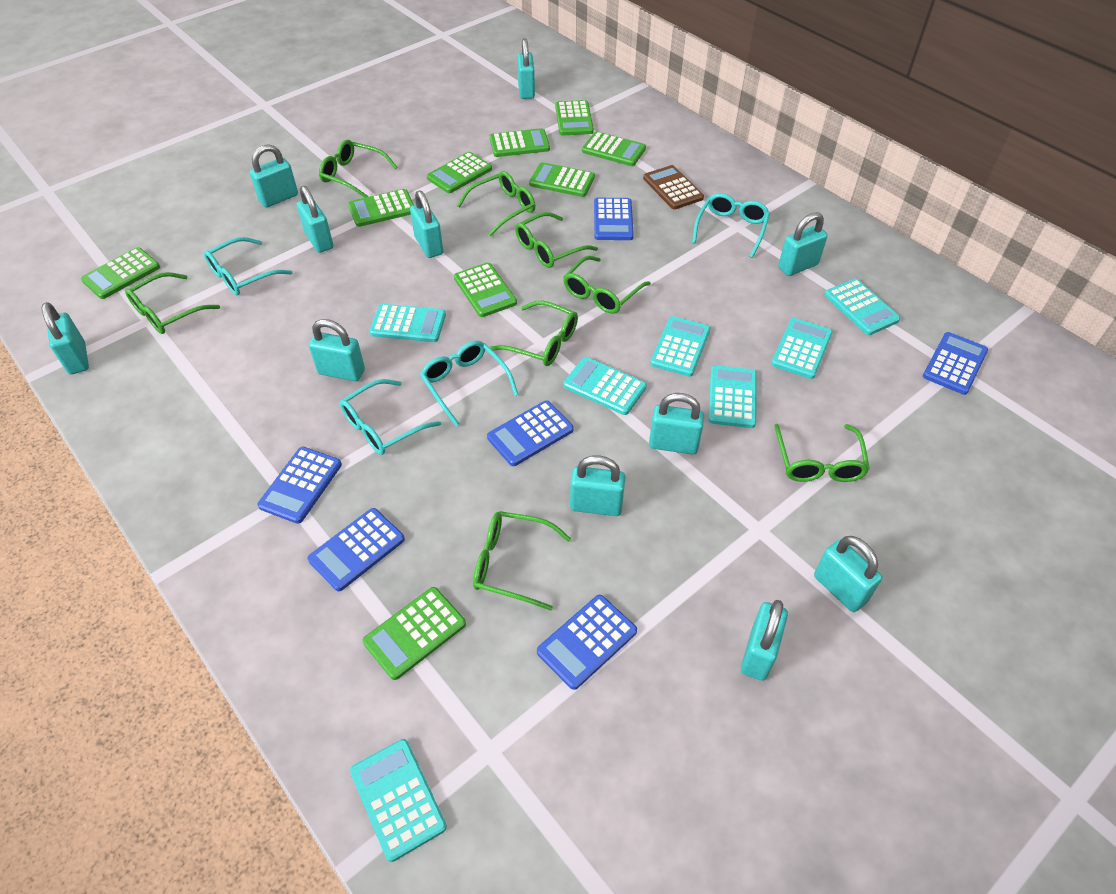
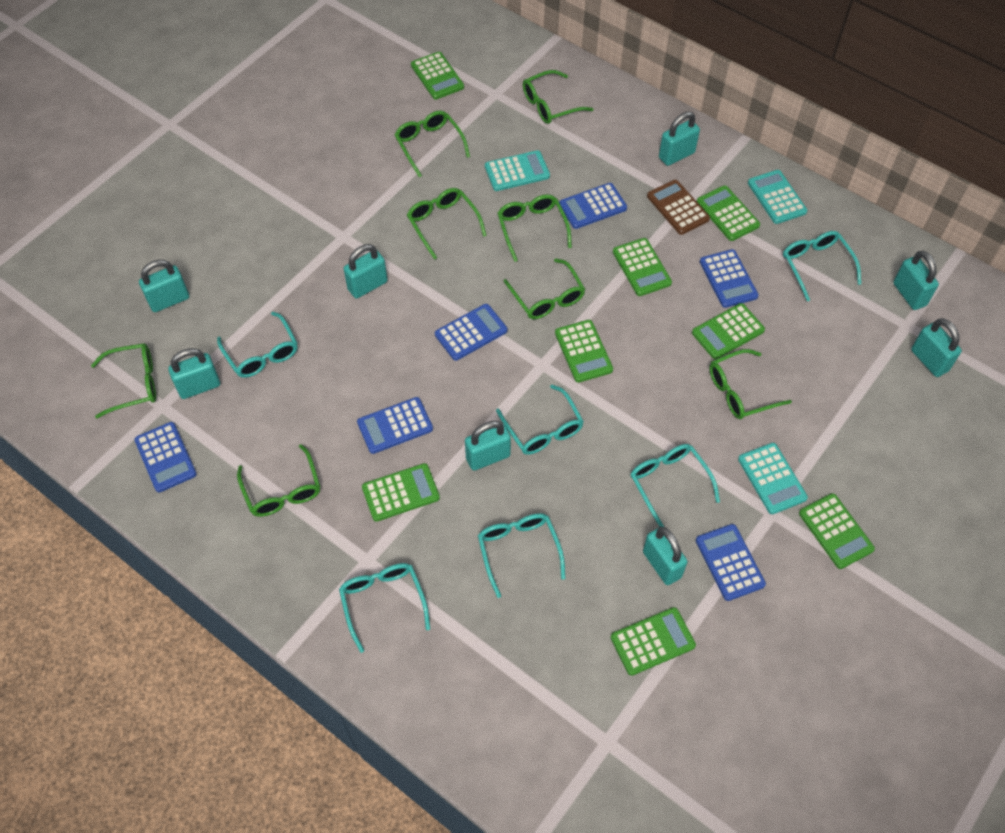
green calculator: [81,247,160,299] [348,189,414,227] [363,587,466,680] [427,152,492,193] [454,263,517,317] [490,128,550,157] [529,162,595,197] [555,100,594,135] [582,131,646,166] = 9 -> [362,463,440,522] [411,52,464,99] [555,320,613,383] [611,607,696,676] [613,238,672,296] [692,303,765,359] [697,185,760,241] [799,493,875,569] = 8
turquoise calculator: [350,739,447,862] [369,304,446,342] [563,357,647,415] [650,316,710,377] [708,365,757,428] [771,318,833,379] [825,279,900,335] = 7 -> [485,150,550,191] [738,443,808,514] [748,170,807,224] = 3
turquoise glasses: [204,237,292,295] [340,379,441,455] [420,340,518,426] [692,193,770,258] = 4 -> [217,312,298,378] [339,563,430,653] [478,513,565,598] [496,385,584,455] [630,444,720,527] [783,231,861,301] = 6
turquoise padlock: [42,302,89,374] [250,144,298,208] [297,186,333,253] [309,319,365,381] [410,191,443,258] [517,38,535,99] [570,455,625,516] [649,393,704,455] [741,600,788,681] [778,212,828,276] [814,536,882,612] = 11 -> [139,260,189,312] [168,348,220,399] [344,244,388,299] [465,421,511,470] [643,527,688,585] [659,112,700,166] [893,251,939,310] [911,318,962,377] = 8

